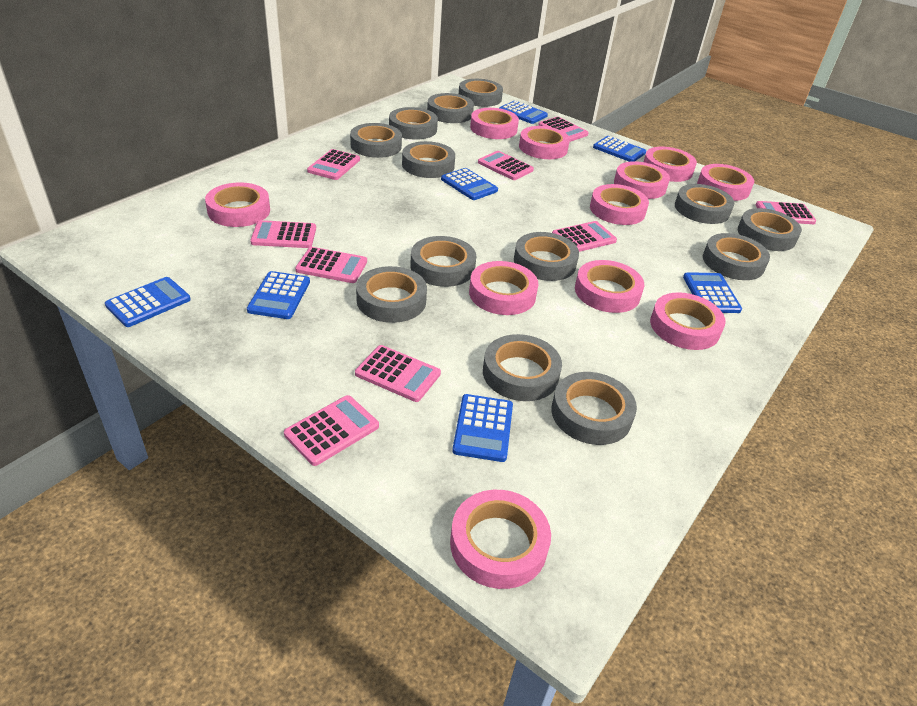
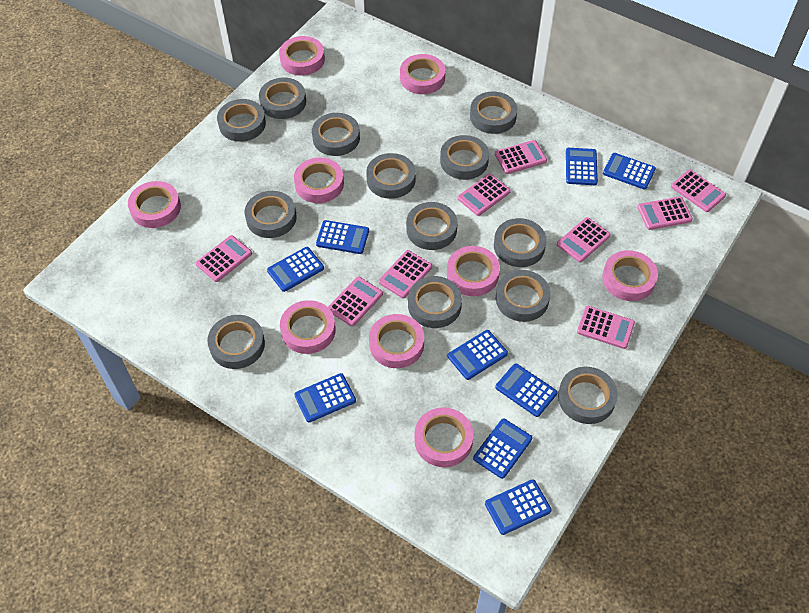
blue calculator: [105,277,191,327] [247,271,310,319] [441,168,498,200] [452,394,513,462] [499,101,548,124] [593,136,646,162] [683,272,742,313] = 7 -> [267,247,324,292] [294,373,356,423] [316,220,369,254] [448,330,508,380] [473,418,532,479] [485,479,552,535] [495,363,557,417] [566,148,598,185] [603,153,656,189] = 9
pink tape: [205,182,270,227] [450,490,551,589] [469,261,539,315] [470,108,519,139] [519,126,570,159] [575,260,644,313] [590,184,649,225] [614,161,670,199] [644,147,697,182] [650,292,726,350] [697,164,754,201] = 11 -> [128,181,181,228] [279,36,325,76] [280,300,336,354] [294,158,344,203] [369,314,424,368] [400,54,445,94] [414,407,474,467] [447,246,500,296] [602,250,658,301] = 9

